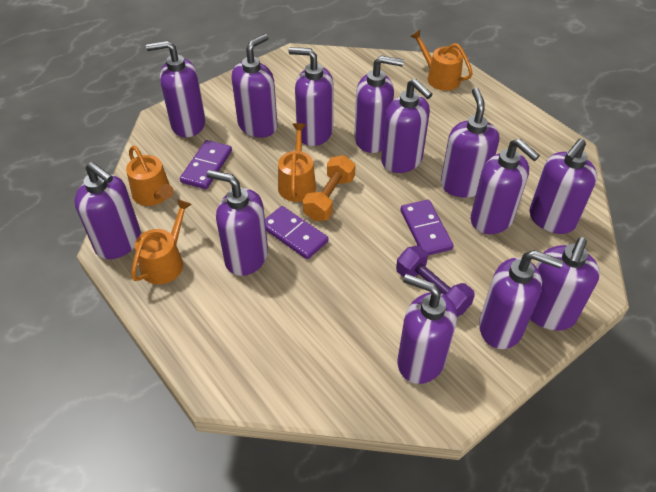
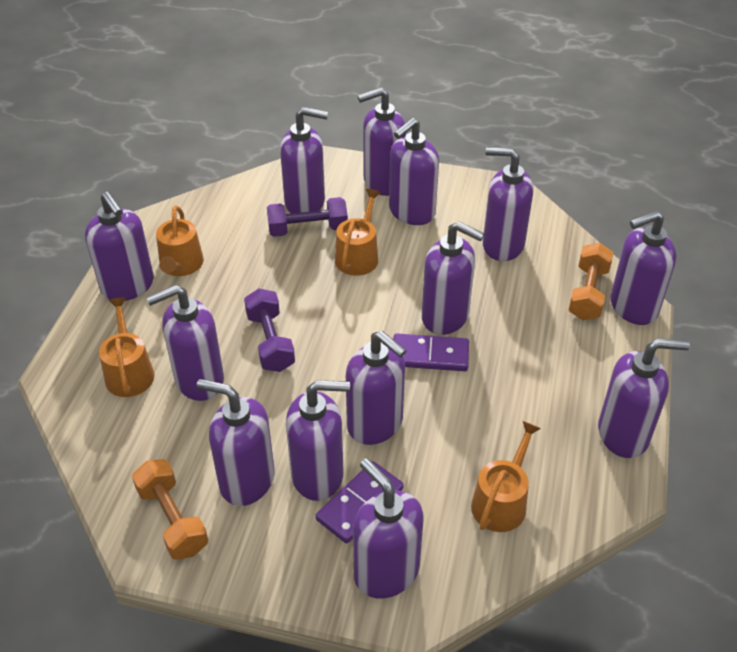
orange dumbbell: [303,155,356,221] = 1 -> [132,459,208,560] [568,243,614,320] = 2
purple domino: [180,140,232,189] [265,206,328,259] [400,200,453,255] = 3 -> [316,461,404,543] [393,333,469,371] = 2
purple dumbbell: [396,246,475,317] = 1 -> [244,288,295,372] [267,197,348,237] = 2

